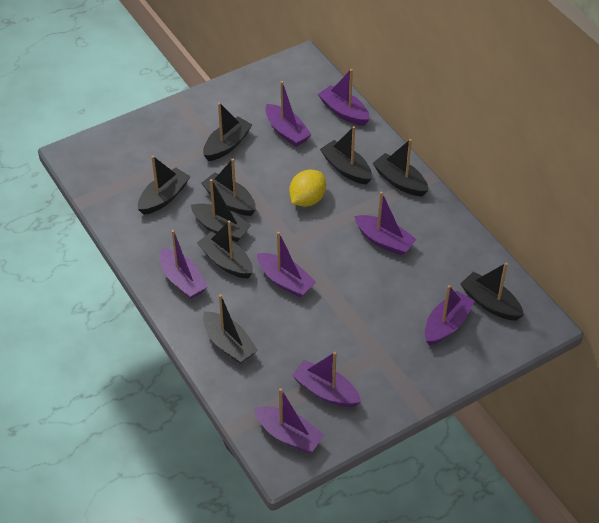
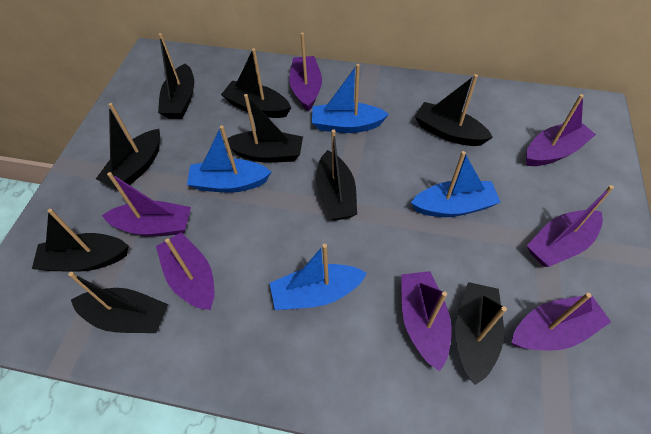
blue boat: none = 0 -> [187,125,271,193] [270,244,367,310] [312,64,389,133] [411,151,501,217] = 4
purple boat: [160,230,208,299] [254,388,324,453] [257,232,316,298] [265,81,312,147] [292,352,361,407] [318,69,370,126] [354,192,417,256] [425,285,475,345] = 8 -> [102,172,191,237] [156,232,214,310] [289,32,322,112] [401,271,452,372] [511,293,611,351] [526,94,596,166] [527,185,614,267] = 7
yellow lemon: [289,170,326,207] = 1 -> none = 0

